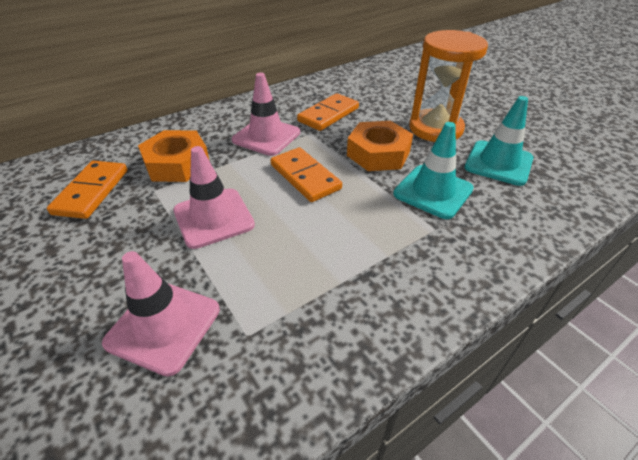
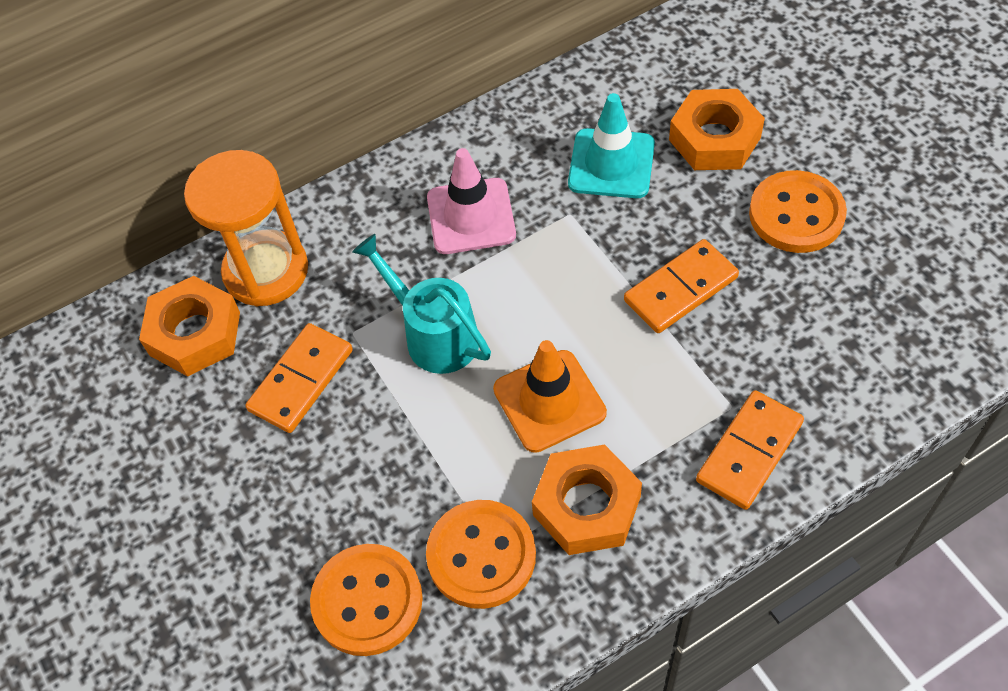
orange button: none = 0 -> [310,544,423,656] [426,500,536,609] [749,170,847,253] = 3
orange nut: [138,130,210,182] [347,121,413,171] = 2 -> [139,276,240,376] [532,444,642,555] [669,89,765,170] = 3
orange traffic cone: none = 0 -> [493,340,607,453] = 1
pink traffic cone: [102,251,220,377] [173,146,255,249] [232,73,300,156] = 3 -> [427,148,516,254] = 1
turquoise traffic cone: [393,122,474,219] [465,96,533,186] = 2 -> [568,93,655,198] = 1
turquoise watering can: none = 0 -> [352,234,491,374] = 1

